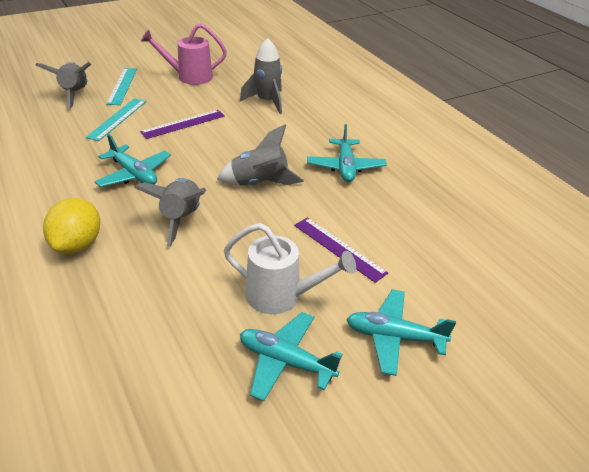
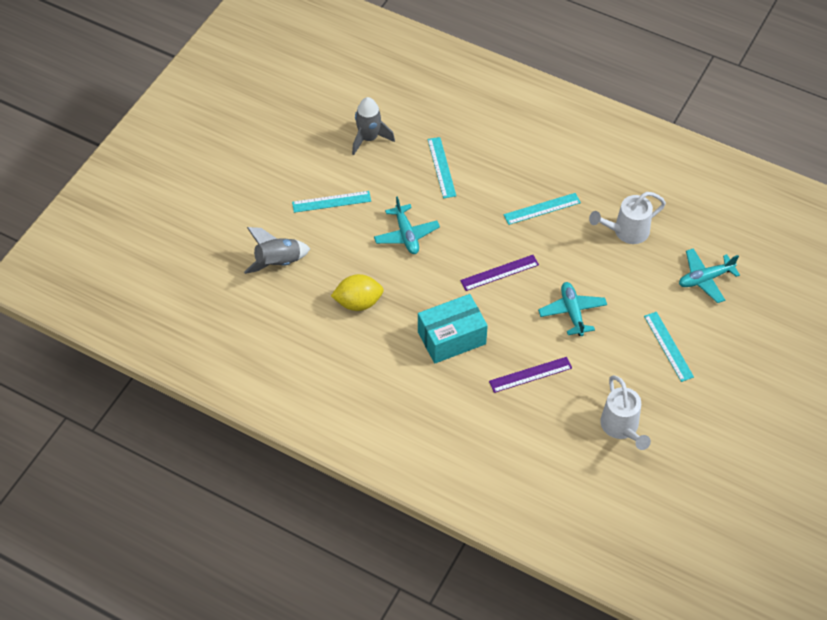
grey rocket: [36,62,91,109] [134,178,206,247] [217,124,304,186] [240,38,282,114] = 4 -> [244,227,310,274] [352,97,395,155] = 2
pink watering can: [141,23,227,85] = 1 -> none = 0
turquoise box: none = 0 -> [418,294,488,364] = 1
turquoise plane: [94,134,171,187] [240,312,343,401] [307,124,387,182] [346,289,456,376] = 4 -> [374,196,440,254] [538,282,607,336] [679,248,740,303] = 3
turquoise ruler: [86,98,146,141] [106,68,137,105] = 2 -> [292,191,371,213] [428,137,456,198] [504,193,581,225] [644,312,694,382] = 4
white watering can: [224,223,356,314] = 1 -> [589,192,666,244] [600,375,651,450] = 2

